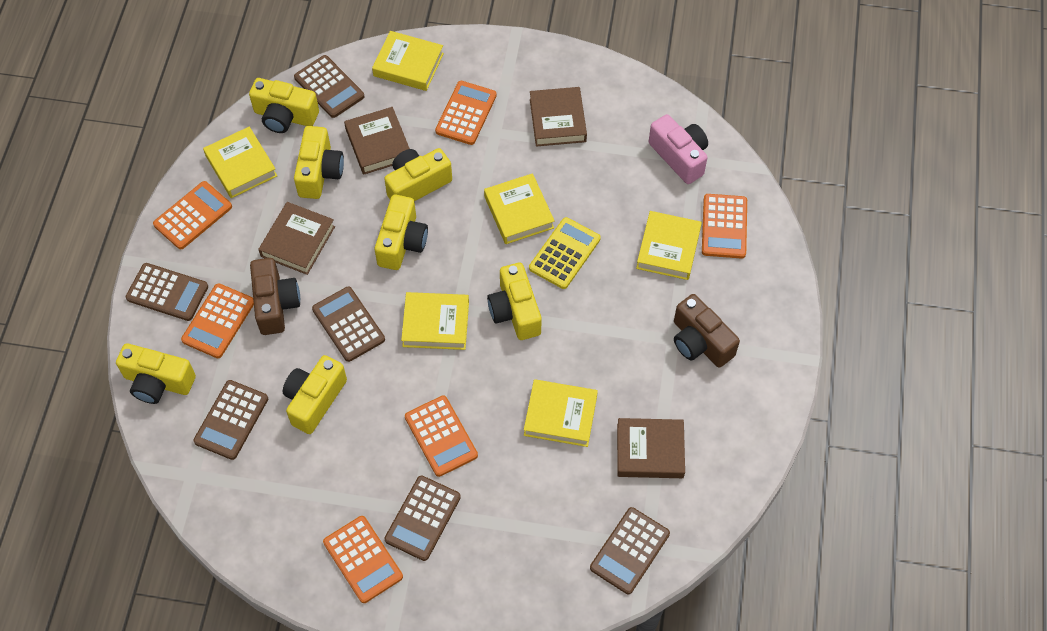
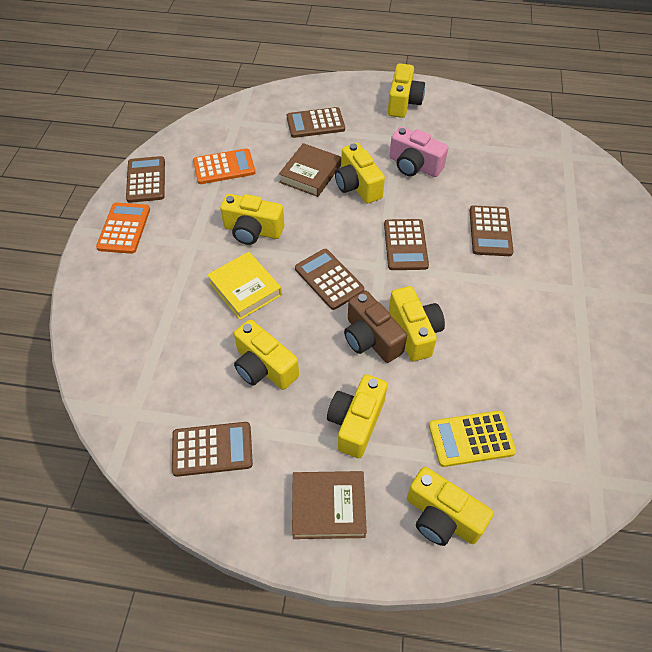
brown book: [258,202,335,275] [344,107,410,175] [530,87,587,147] [617,418,685,478] = 4 -> [279,143,341,197] [292,471,367,539] = 2
brown camera: [250,258,300,335] [674,294,740,368] = 2 -> [344,291,407,363] = 1
orange calculator: [153,181,232,249] [181,283,254,358] [323,516,403,603] [405,396,478,477] [435,81,497,145] [702,194,747,259] = 6 -> [96,202,150,254] [193,148,255,184] = 2
yellow book: [203,127,277,198] [372,31,444,91] [401,292,469,350] [484,173,555,244] [524,379,598,447] [636,211,702,280] = 6 -> [207,252,282,320] = 1

